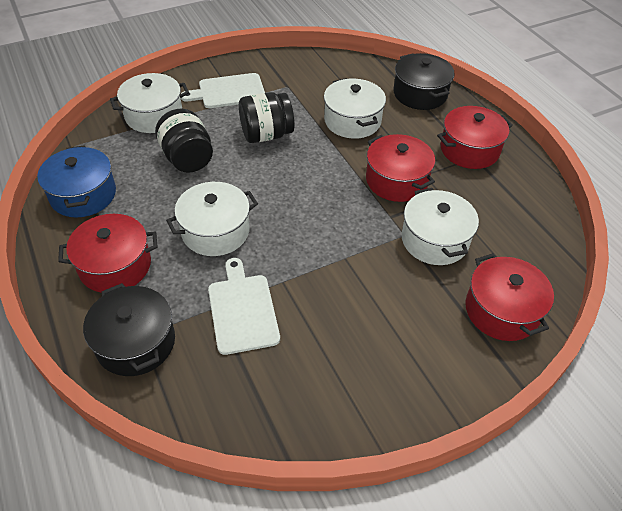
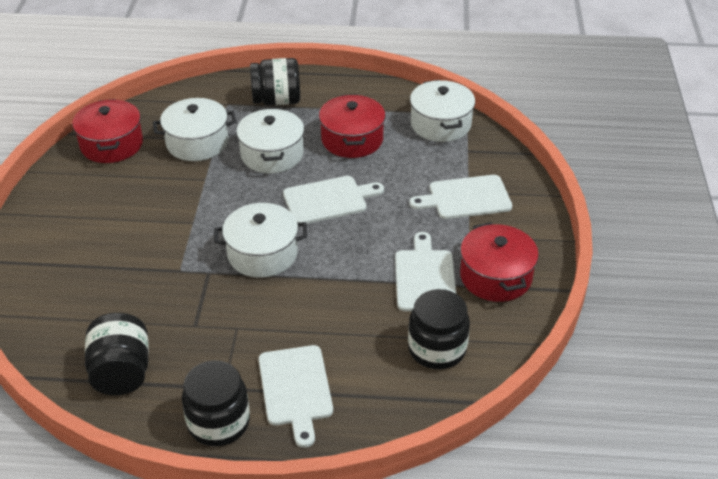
black jar: [155,109,213,173] [239,92,295,143] = 2 -> [85,313,149,395] [182,360,250,446] [250,58,300,106] [408,289,470,369] = 4
black pot: [83,283,175,376] [394,53,455,110] = 2 -> none = 0
blue pot: [37,145,116,217] = 1 -> none = 0
red pot: [58,214,158,293] [366,134,435,202] [437,106,513,169] [465,253,554,341] = 4 -> [72,99,143,163] [319,94,385,158] [460,222,539,302] = 3
white cutting board: [181,73,265,108] [208,258,280,355] = 2 -> [259,345,333,448] [283,176,384,224] [395,232,456,311] [409,175,512,219] = 4

